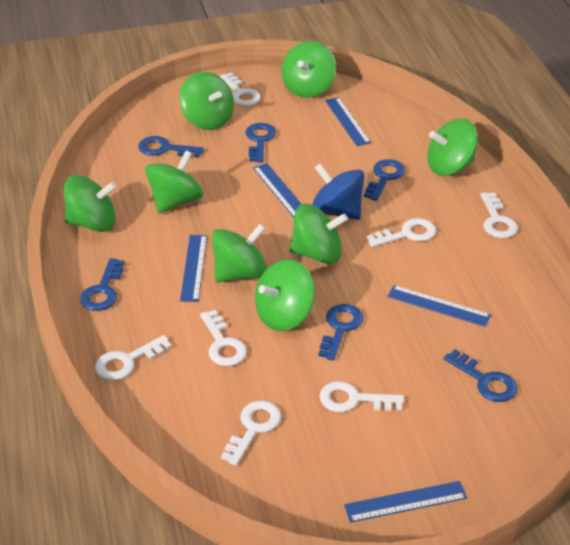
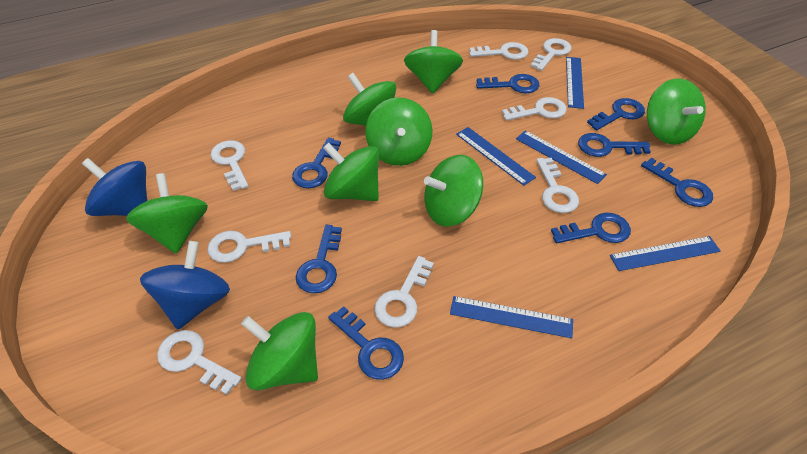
blue key: [80,258,125,311] [138,136,204,157] [246,123,276,163] [318,304,363,360] [364,159,405,201] [444,349,517,402] = 6 -> [292,138,341,188] [296,225,342,293] [328,306,404,380] [476,74,539,93] [551,213,631,244] [578,133,651,157] [587,98,645,131] [641,158,713,207] = 8
blue spinning top: [312,164,365,220] = 1 -> [82,158,147,216] [140,241,230,329] = 2
white key: [95,335,172,380] [200,310,247,366] [220,73,261,106] [221,401,281,466] [319,381,404,412] [367,218,436,247] [480,192,518,238] = 7 -> [157,330,242,395] [208,231,291,263] [211,140,248,191] [374,256,434,328] [469,42,528,60] [502,97,567,121] [531,38,571,71] [536,158,579,213] = 8

